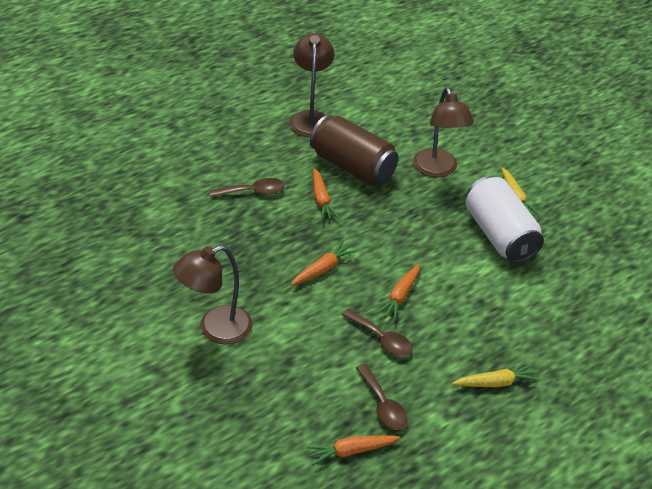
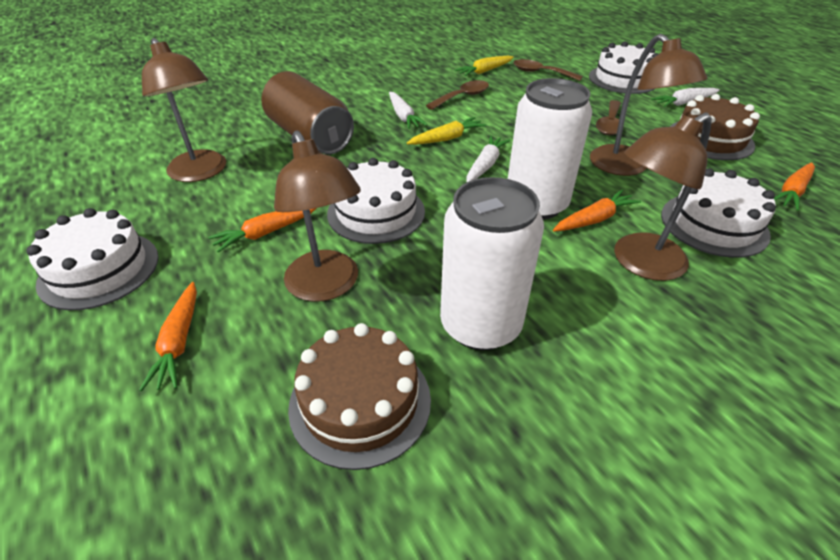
brown cake: none = 0 -> [288,323,431,470] [670,94,760,160] = 2
brown lamp: [173,245,253,344] [289,33,335,137] [413,87,474,177] = 3 -> [142,38,226,182] [274,130,361,302] [590,33,707,176] [614,113,712,281] = 4
white cake: none = 0 -> [26,208,158,310] [327,158,425,244] [589,42,658,94] [661,168,776,258] = 4
white can: [466,176,544,263] = 1 -> [440,177,544,351] [508,78,592,220] = 2
white carrot: none = 0 -> [389,92,427,129] [467,135,511,182] [651,88,720,107] = 3

